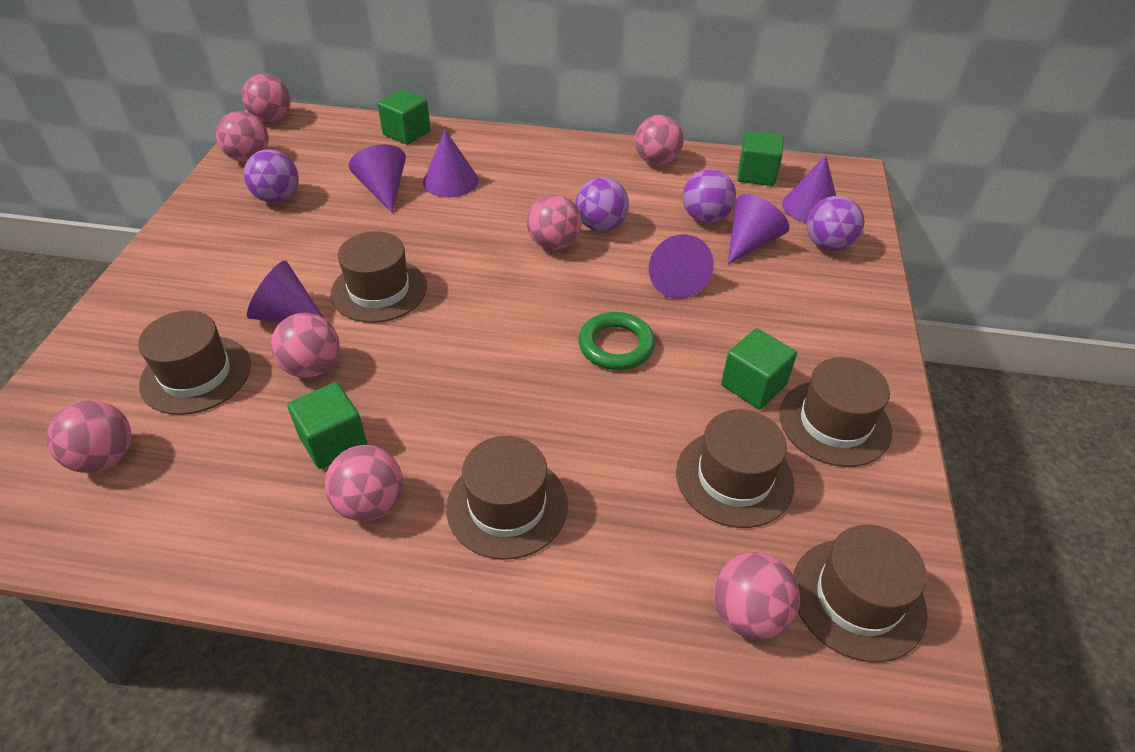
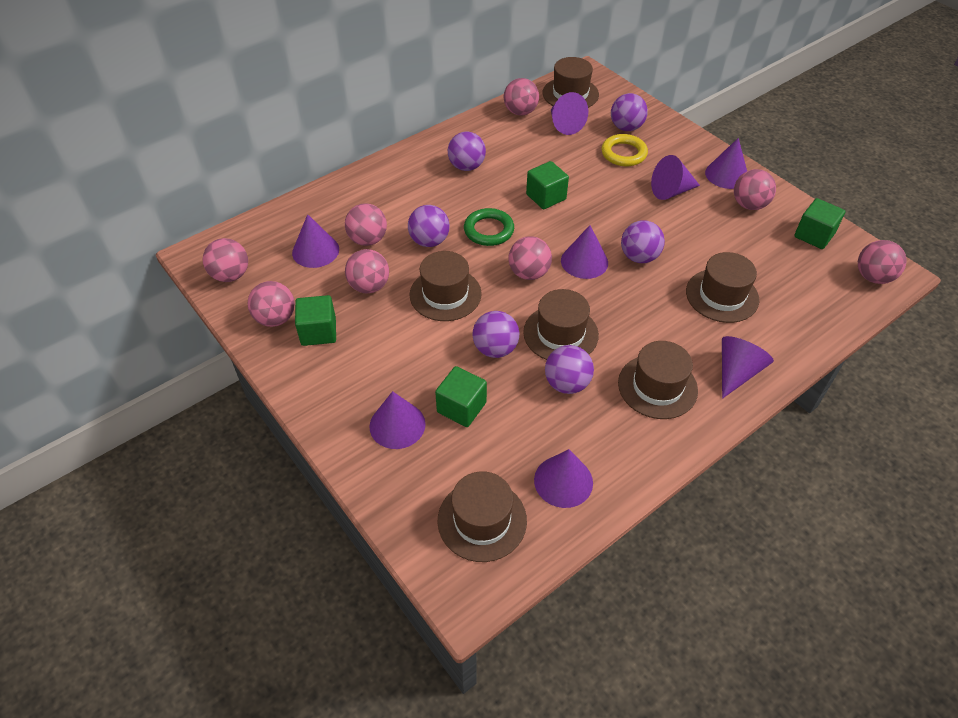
purple ball: [243,149,299,203] [575,177,629,232] [683,169,736,223] [807,196,864,251] = 4 -> [408,205,450,247] [448,132,486,171] [473,311,519,358] [545,345,594,394] [611,93,648,131] [621,220,665,263] = 6
purple cone: [247,261,324,322] [349,144,406,213] [423,130,479,198] [649,234,714,299] [728,194,789,264] [782,155,836,223] = 6 -> [292,214,339,268] [369,391,426,449] [534,449,593,508] [551,92,588,135] [561,225,608,279] [651,155,700,200] [705,138,747,189] [722,336,774,399] = 8
yellow ring: none = 0 -> [602,134,648,166] = 1

